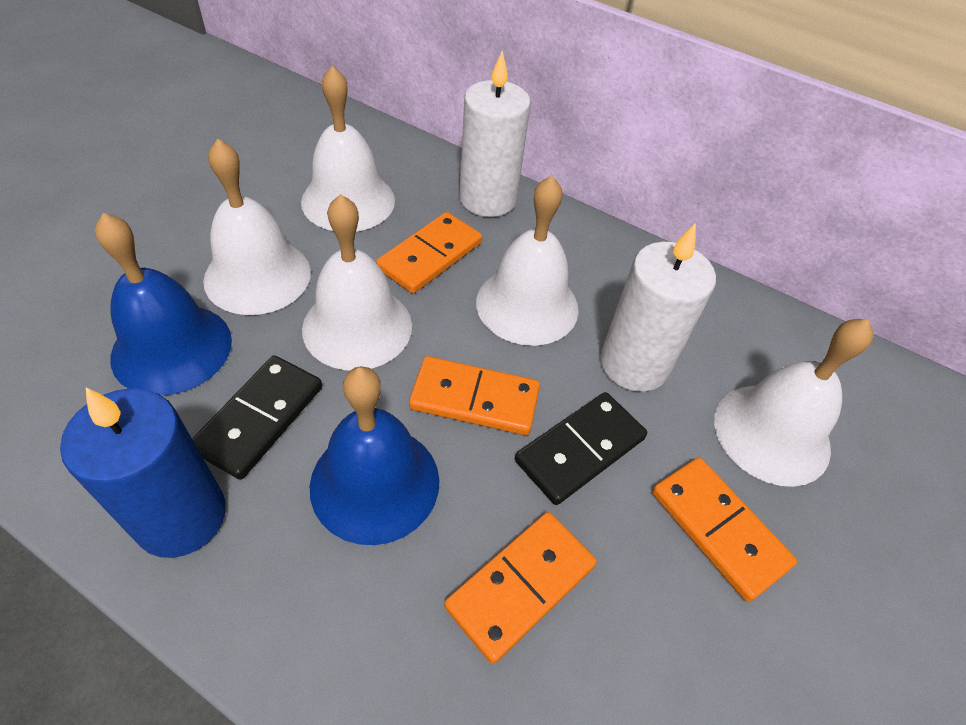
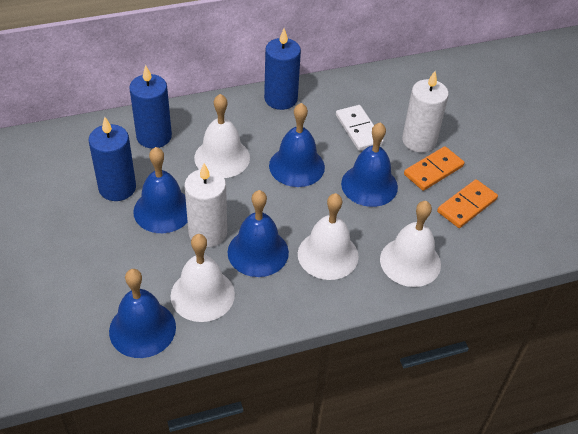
black domino: [192,355,322,480] [515,392,647,505] = 2 -> none = 0
blue bell: [95,213,232,396] [310,366,439,545] = 2 -> [109,269,176,358] [133,147,188,233] [227,190,289,277] [269,103,325,187] [341,122,398,207] = 5
blue candle: [60,388,226,558] = 1 -> [89,117,136,201] [129,65,172,148] [264,29,301,110] = 3
orange domino: [376,212,482,293] [409,356,540,435] [444,512,597,664] [652,457,797,602] = 4 -> [404,146,464,191] [437,179,498,228] = 2
white bell: [203,139,311,315] [301,65,395,232] [302,194,412,370] [476,176,579,346] [714,319,873,487] = 5 -> [171,234,235,322] [194,94,250,178] [298,193,359,280] [380,201,441,287] = 4
white domino: none = 0 -> [336,105,384,151] = 1

